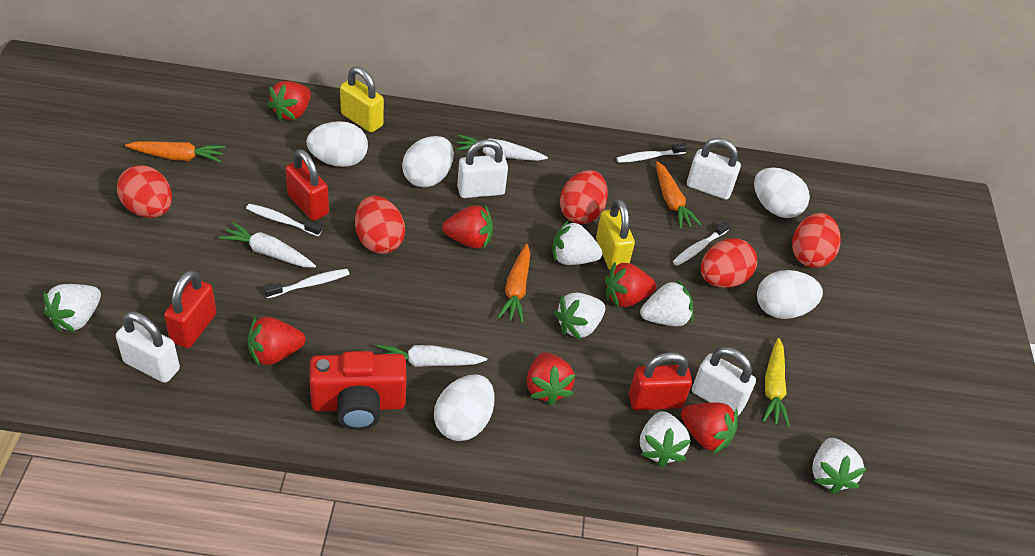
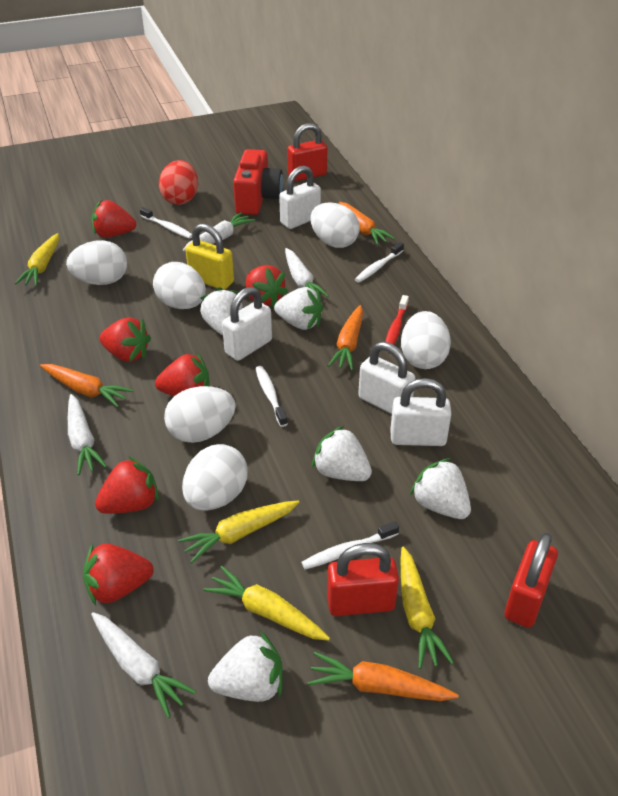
orange carrot: [125,141,225,162] [497,244,530,323] [656,161,702,229] = 3 -> [40,364,133,407] [308,652,459,701] [328,305,363,370] [339,202,395,245] = 4
red egg: [117,165,172,218] [355,196,405,254] [560,170,608,224] [701,238,757,288] [792,213,841,268] = 5 -> [159,160,198,205] = 1
red toothbrush: none = 0 -> [385,295,409,345] = 1
white carrot: [219,222,316,267] [376,345,487,367] [455,135,548,161] = 3 -> [68,394,107,475] [91,612,197,718] [183,212,255,251] [285,248,329,297] = 4
white egg: [306,121,368,167] [402,136,454,188] [434,374,494,441] [754,167,810,218] [757,270,823,319] = 5 -> [66,240,127,285] [153,262,206,309] [164,386,236,443] [182,444,248,511] [310,203,360,248] [401,311,451,369] = 6
white strawberry: [43,284,101,332] [552,220,603,265] [554,293,605,340] [640,280,693,326] [640,411,691,467] [812,438,867,494] = 6 -> [200,287,243,335] [208,631,283,702] [274,287,323,330] [312,426,372,481] [410,458,471,519] = 5
yellow carrot: [762,338,790,427] = 1 -> [15,233,59,286] [178,501,299,563] [203,566,330,641] [401,547,454,669] = 4
yellow padlock: [340,66,384,133] [596,199,635,271] = 2 -> [186,224,234,290] = 1

